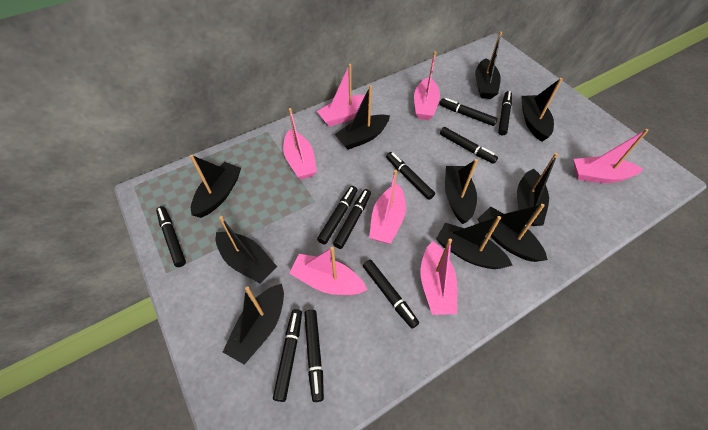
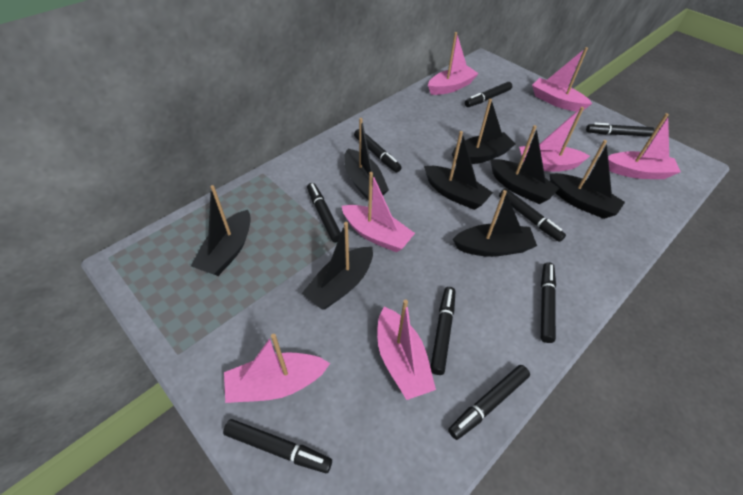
black boat: [190,155,241,218] [216,216,277,283] [223,284,284,365] [334,85,390,150] [436,216,513,269] [445,159,478,224] [475,31,502,99] [478,204,548,262] [517,153,558,226] [521,78,563,142] = 10 -> [191,185,251,276] [302,222,373,310] [344,118,389,200] [424,131,493,210] [452,99,516,164] [453,190,537,257] [490,125,559,204] [550,140,625,219] = 8
black marker: [156,206,186,267] [273,309,302,402] [304,310,324,402] [317,186,357,244] [333,189,371,249] [363,260,419,329] [386,152,435,200] [440,98,498,126] [440,127,498,164] [498,91,512,135] = 10 -> [223,419,332,473] [307,183,341,242] [354,129,402,172] [430,287,455,375] [448,365,530,440] [465,82,512,107] [499,188,566,242] [541,262,556,343] [586,123,654,137] = 9

